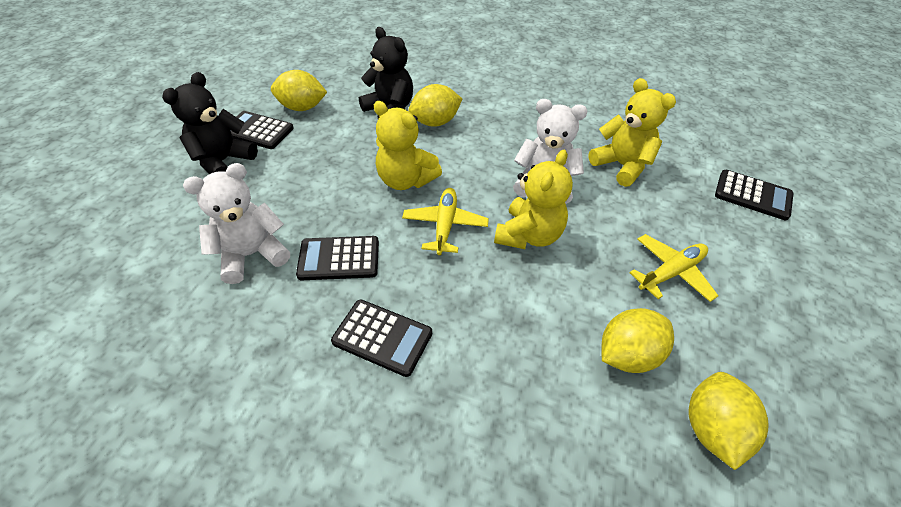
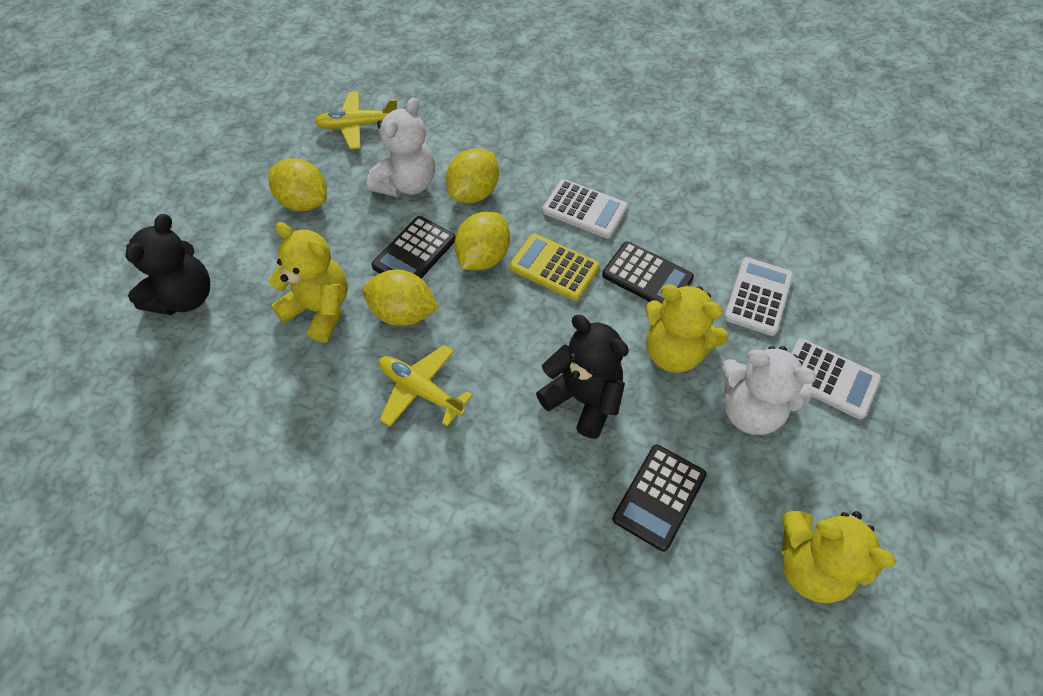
black calculator: [230,111,294,149] [296,236,379,280] [331,300,432,377] [715,170,794,220] = 4 -> [371,216,456,278] [602,241,694,304] [612,445,707,551] = 3
white calculator: none = 0 -> [542,179,628,238] [724,257,793,336] [791,339,881,419] = 3
yellow calculator: none = 0 -> [509,233,600,301] = 1

